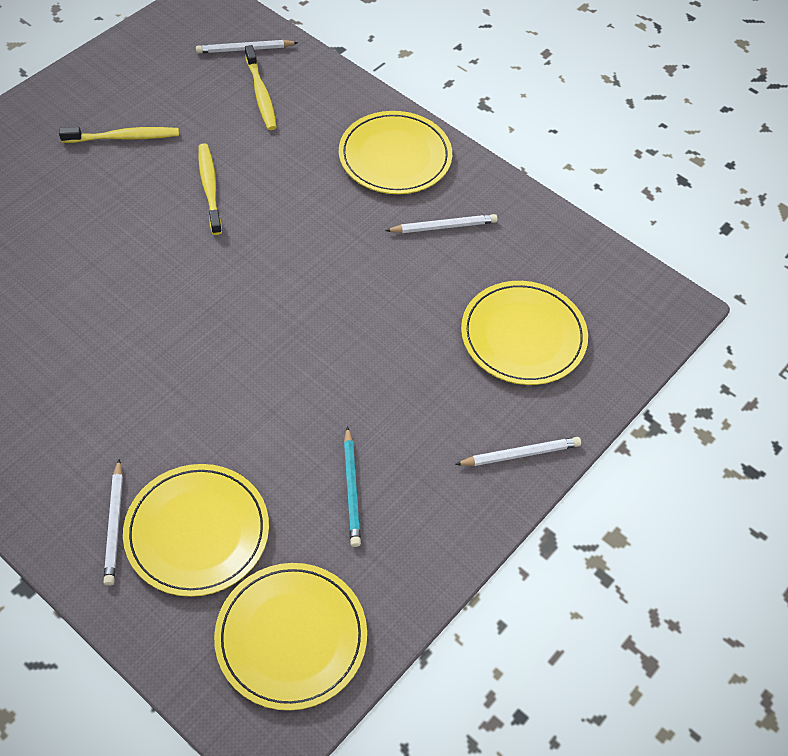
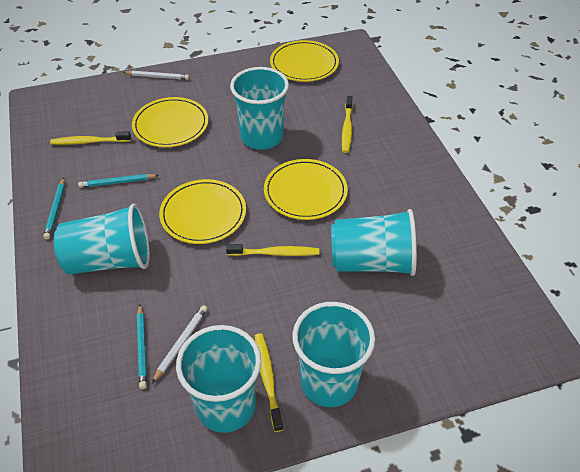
turquoise cup: none = 0 -> [54,204,150,275] [176,325,261,433] [230,67,289,150] [292,302,375,407] [331,209,417,276] = 5
turquoise pencil: [344,426,361,547] = 1 -> [43,178,65,240] [78,174,159,188] [137,304,147,389] = 3
white pencil: [103,459,123,586] [196,40,298,53] [385,214,498,233] [455,437,581,466] = 4 -> [123,71,189,80] [152,305,208,383] = 2
yellow toothbrush: [59,127,179,143] [198,143,222,235] [245,45,277,130] = 3 -> [50,131,131,145] [226,244,319,256] [255,333,283,432] [342,96,353,153] = 4

